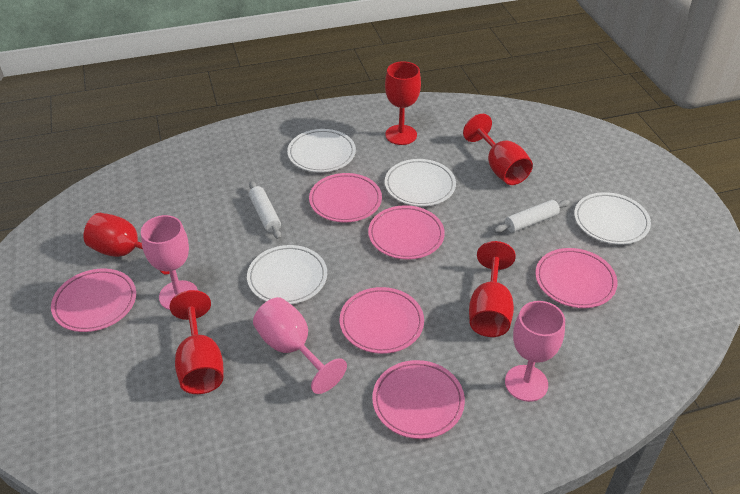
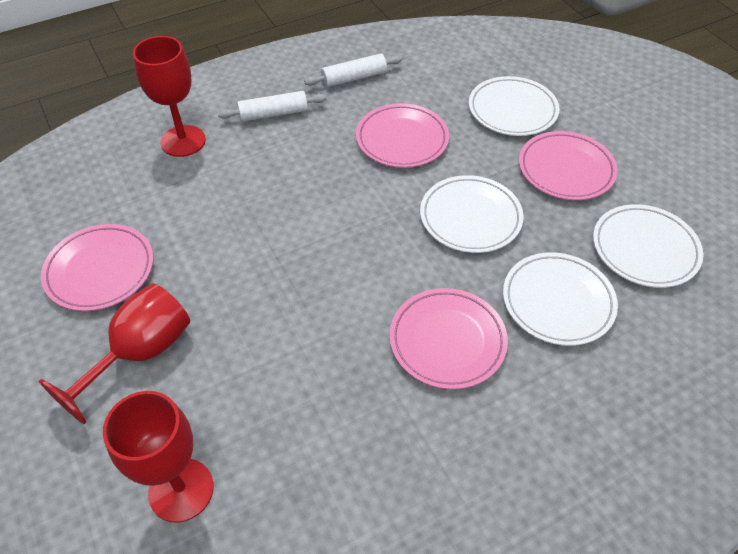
pink goblet: [141,215,198,310] [253,297,347,394] [505,301,565,402] = 3 -> none = 0
pink plate: [51,269,136,332] [309,173,382,223] [340,287,424,354] [368,205,445,260] [372,360,465,439] [535,248,618,308] = 6 -> [41,224,154,311] [356,103,449,168] [390,288,508,390] [519,131,618,200] = 4
red goblet: [83,213,170,275] [170,290,223,394] [385,61,421,145] [463,114,533,185] [469,241,516,337] = 5 -> [39,283,190,424] [103,391,214,523] [133,36,206,157] = 3

